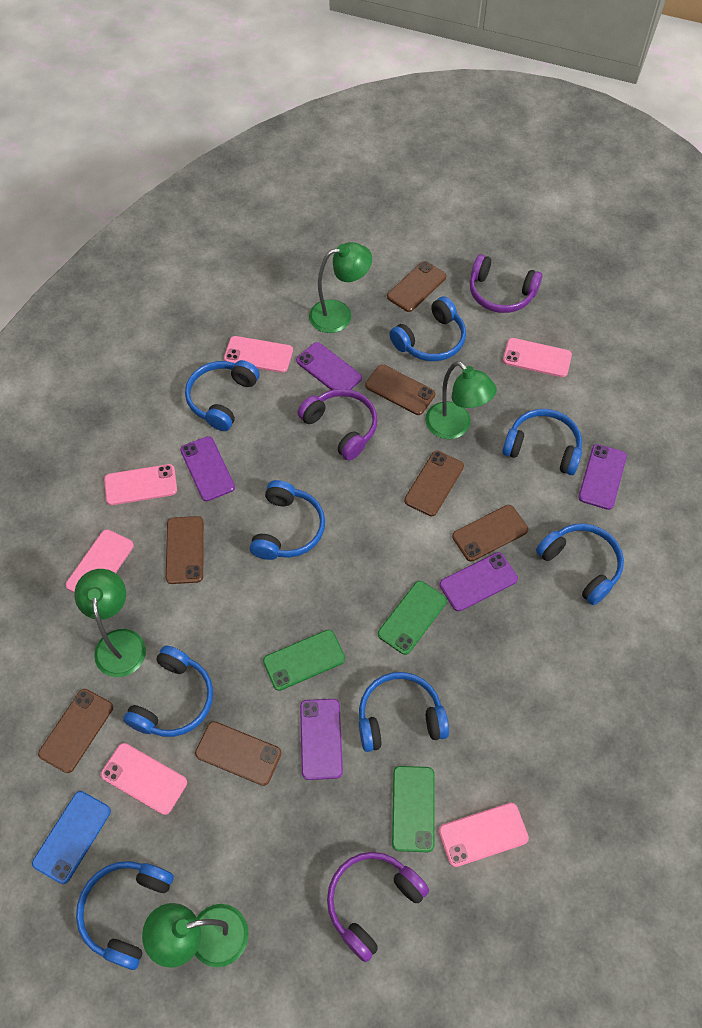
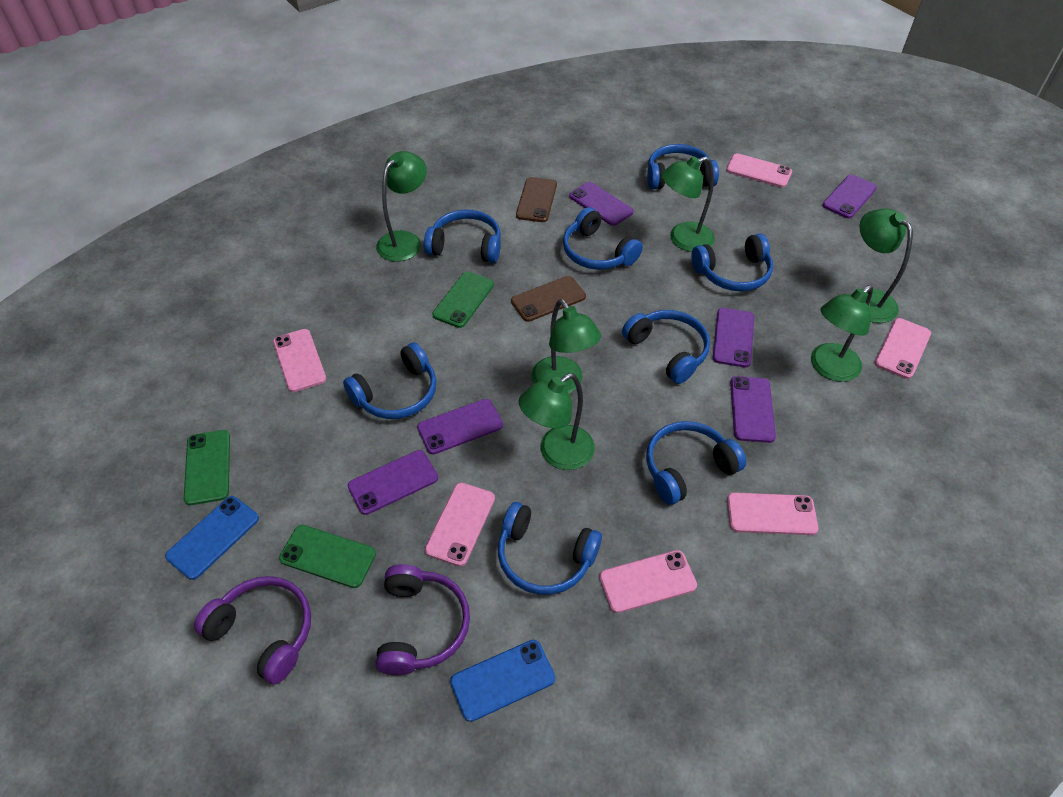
blue phone: [32,791,111,884] = 1 -> [165,496,259,580] [450,640,555,722] = 2
brown phone: [38,689,113,773] [166,516,204,584] [195,721,281,786] [365,364,435,415] [387,261,447,312] [404,451,464,516] [452,505,528,562] = 7 -> [511,276,586,322] [516,177,557,222] = 2
green lamp: [74,569,146,677] [142,903,249,968] [309,242,372,333] [425,361,497,439] = 4 -> [376,151,427,262] [519,373,595,470] [531,299,601,393] [661,156,715,252] [811,285,873,382] [860,209,913,323] = 6
purple headphones: [297,389,378,461] [327,852,429,962] [470,254,542,313] = 3 -> [194,576,311,684] [375,564,470,675] = 2
purple phone: [180,436,235,501] [296,342,362,390] [300,699,343,780] [439,552,518,611] [578,444,627,510] = 5 -> [348,450,438,515] [417,399,503,454] [569,182,634,226] [713,308,754,367] [730,376,776,443] [822,175,877,218] = 6

